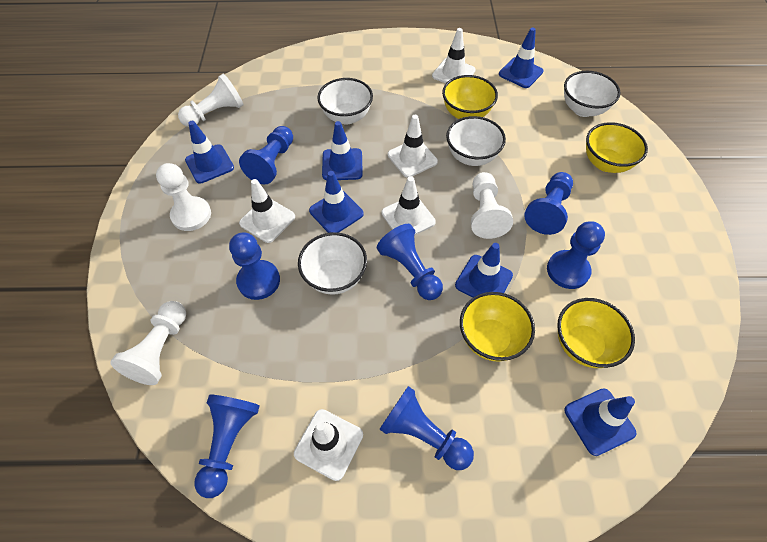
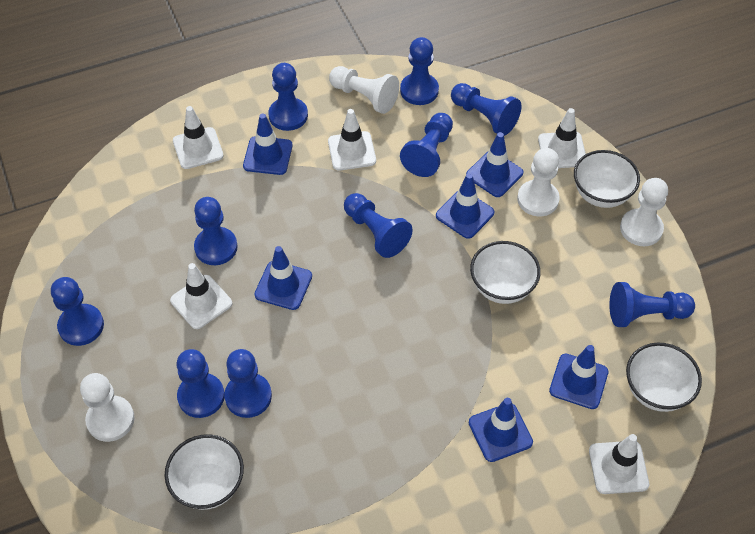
blue pawn: [194,394,260,498] [229,232,280,300] [239,126,293,185] [377,224,443,300] [380,386,474,470] [524,172,573,235] [547,221,605,289] = 7 -> [51,277,104,346] [176,349,224,418] [194,197,238,265] [224,349,272,418] [268,63,308,131] [344,193,413,258] [400,37,439,105] [400,113,453,177] [451,83,521,136] [609,282,695,327] = 10
yellow bowl: [442,75,498,119] [460,292,535,361] [557,298,635,368] [586,122,648,173] = 4 -> none = 0

